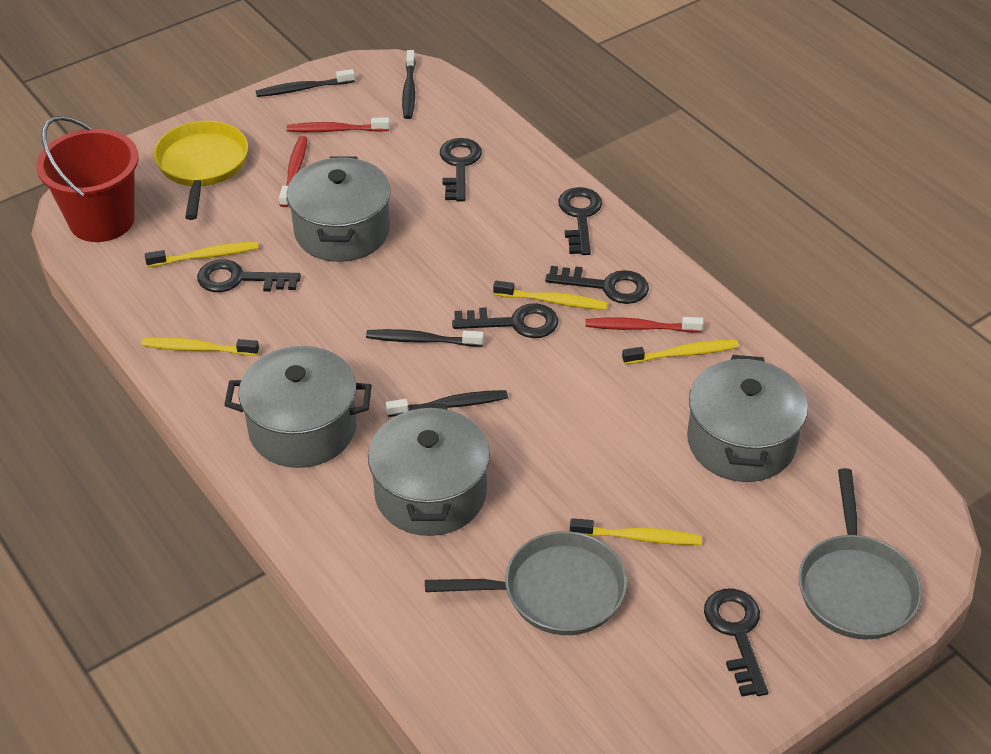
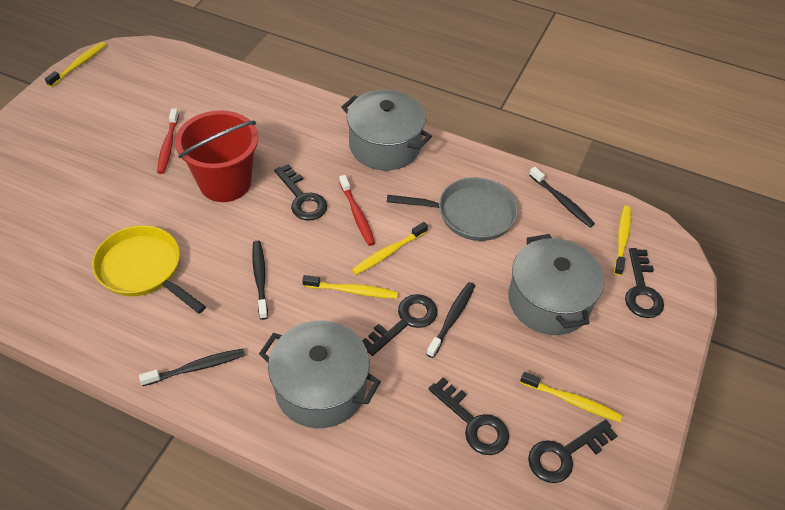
black key: [197,259,301,292] [440,138,482,201] [452,303,558,338] [545,266,649,304] [558,187,602,255] [704,588,768,697] = 6 -> [274,164,327,221] [362,294,437,356] [429,378,509,455] [528,420,617,483] [625,248,664,318] = 5
grey pan: [425,531,627,635] [799,468,922,640] = 2 -> [387,177,518,241] = 1
grey pot: [224,346,372,468] [287,156,391,262] [368,404,490,536] [687,355,808,482] = 4 -> [259,320,381,428] [341,90,432,170] [508,234,604,335] = 3
red toothbrush: [279,136,307,207] [287,118,390,132] [585,317,703,333] = 3 -> [157,108,179,174] [339,175,375,246] = 2

